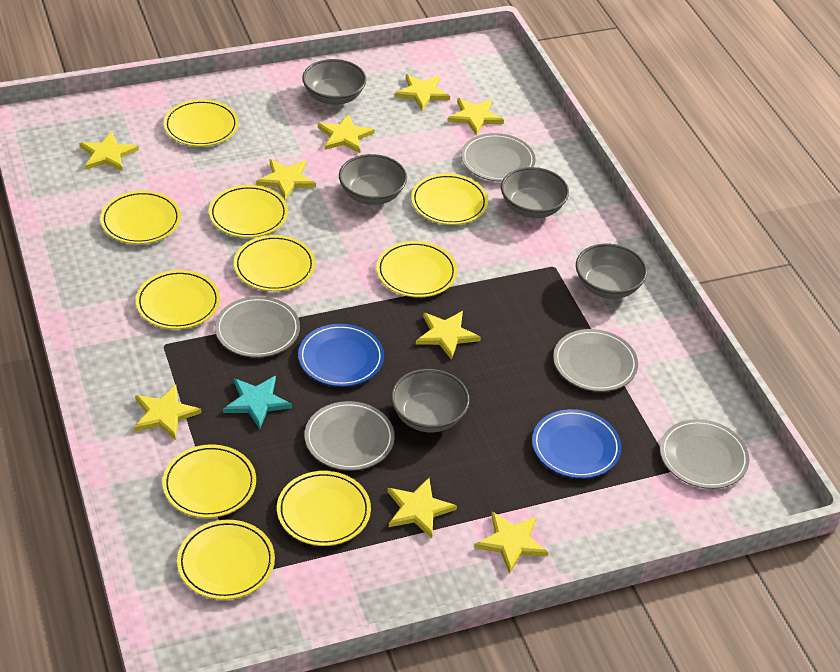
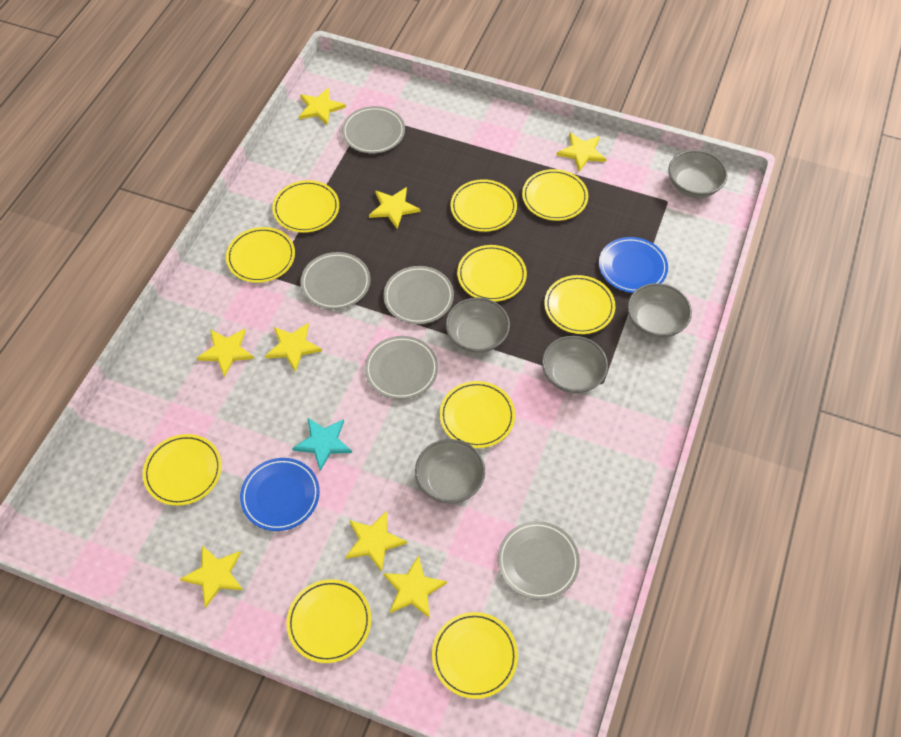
yellow star: [79,131,139,172] [134,385,202,440] [256,159,316,200] [318,114,375,153] [387,478,457,538] [395,74,450,110] [416,311,481,360] [447,98,504,136] [474,512,549,574] = 9 -> [180,546,243,608] [197,329,254,377] [265,323,322,372] [299,88,346,126] [345,511,407,572] [369,187,420,229] [383,555,447,618] [556,133,606,172] = 8

